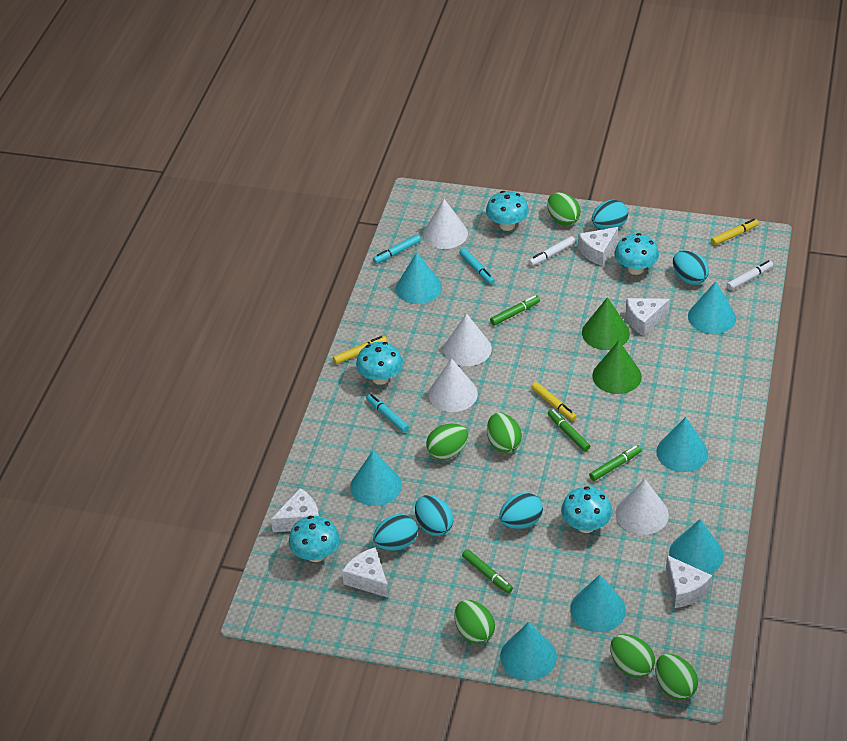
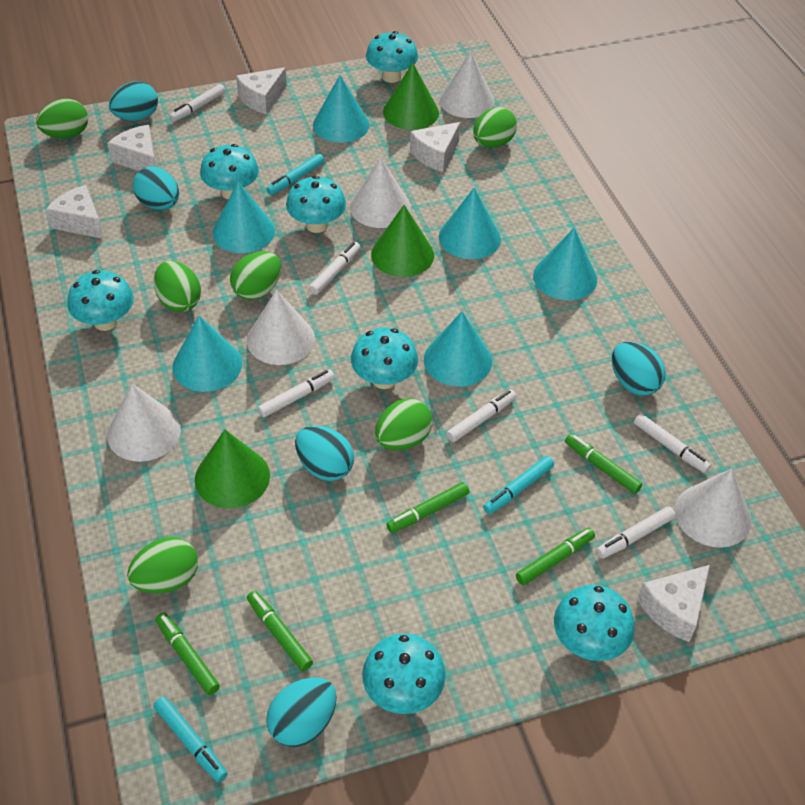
green cone: [582,297,630,350] [592,341,642,394] = 2 -> [195,430,270,508] [371,205,434,277] [383,62,439,130] = 3
green marker: [462,549,513,593] [490,296,540,326] [548,409,590,451] [589,445,642,481] = 4 -> [155,612,220,695] [247,591,313,671] [386,482,469,533] [516,528,595,585] [565,434,642,494] = 5
turquoise cone: [350,451,402,506] [396,253,442,304] [500,622,557,681] [570,575,626,632] [656,417,708,472] [669,519,724,574] [688,281,736,334] = 7 -> [172,315,242,392] [212,181,275,253] [313,75,370,143] [424,311,492,387] [439,188,501,259] [533,228,597,301] = 6
turquoise mushroom: [289,516,340,562] [356,342,403,385] [486,191,529,231] [561,486,612,533] [614,233,659,275] = 5 -> [67,270,134,331] [200,144,259,199] [286,176,346,233] [351,327,418,389] [362,633,446,714] [366,31,418,83] [554,585,635,661] = 7
white cone: [423,199,468,249] [429,358,478,412] [444,313,492,366] [616,479,669,535] = 4 -> [107,383,181,462] [247,290,315,365] [350,157,411,228] [439,51,495,118] [675,468,752,548] = 5
white marker: [529,236,575,266] [727,260,773,290] = 2 -> [169,84,225,122] [258,370,335,418] [309,242,360,295] [446,389,516,442] [596,506,676,559] [634,414,711,473] = 6
yellow marker: [333,336,387,364] [531,382,577,421] [711,219,759,245] = 3 -> none = 0

